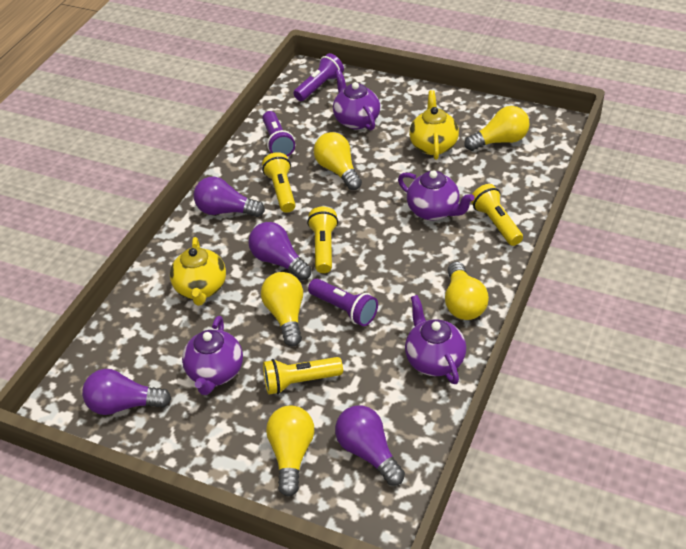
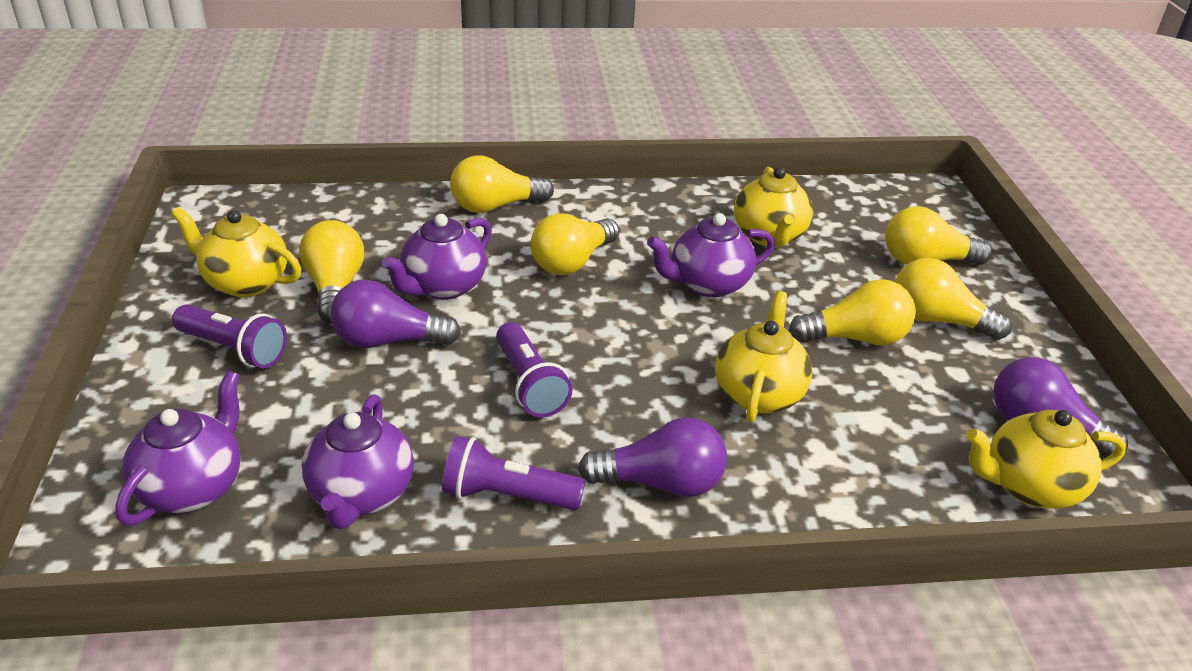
purple light bulb: [82,369,171,415] [194,177,265,217] [248,222,312,280] [335,405,405,485] = 4 -> [330,280,461,348] [578,418,727,497] [993,357,1128,458] = 3
yellow flashlight: [262,152,296,213] [263,357,343,394] [307,207,338,273] [471,184,523,246] = 4 -> none = 0
yellow light bulb: [261,272,303,346] [266,405,314,496] [314,132,362,190] [445,262,489,320] [464,106,530,151] = 5 -> [299,220,364,323] [450,155,554,213] [530,213,619,275] [789,279,916,345] [885,206,992,265] [895,258,1012,340] = 6
yellow teapot: [170,237,226,306] [409,90,459,160] = 2 -> [171,207,301,297] [715,291,812,422] [734,167,813,247] [966,410,1126,509] = 4

